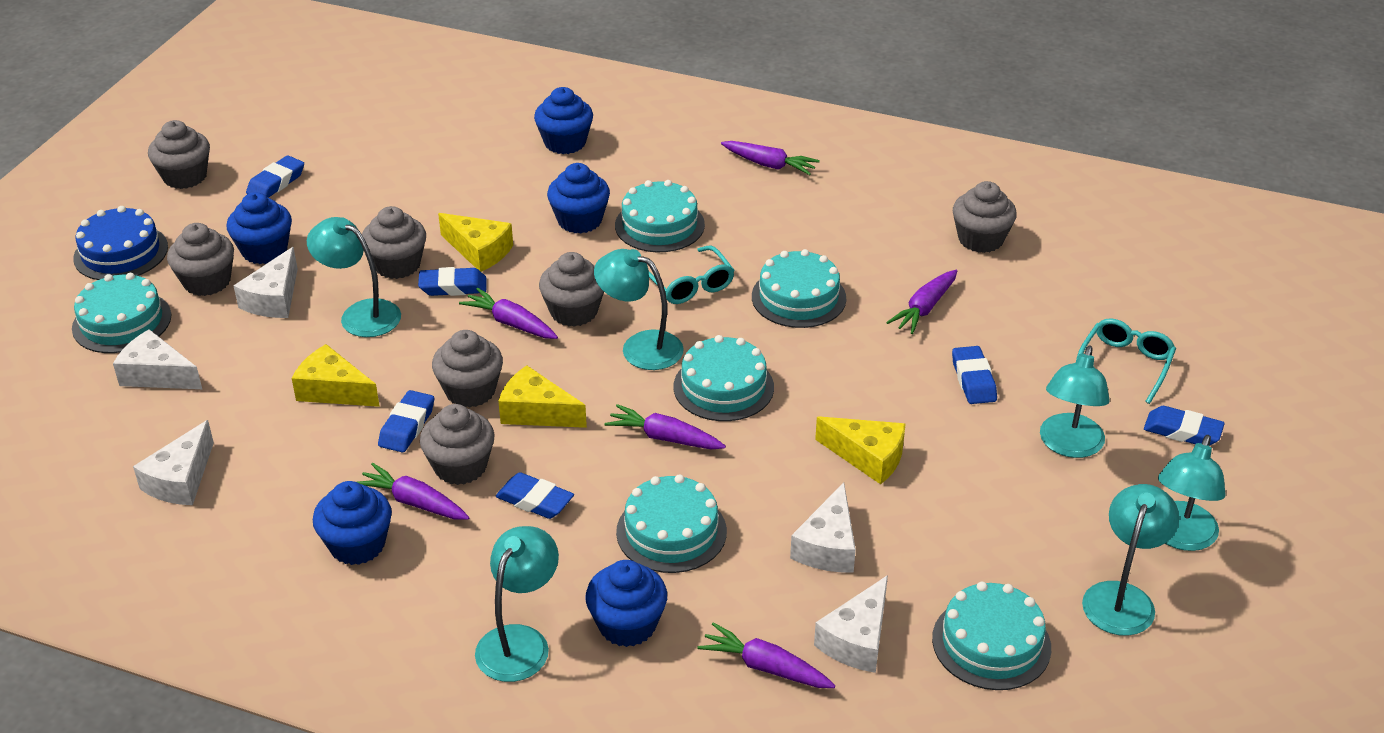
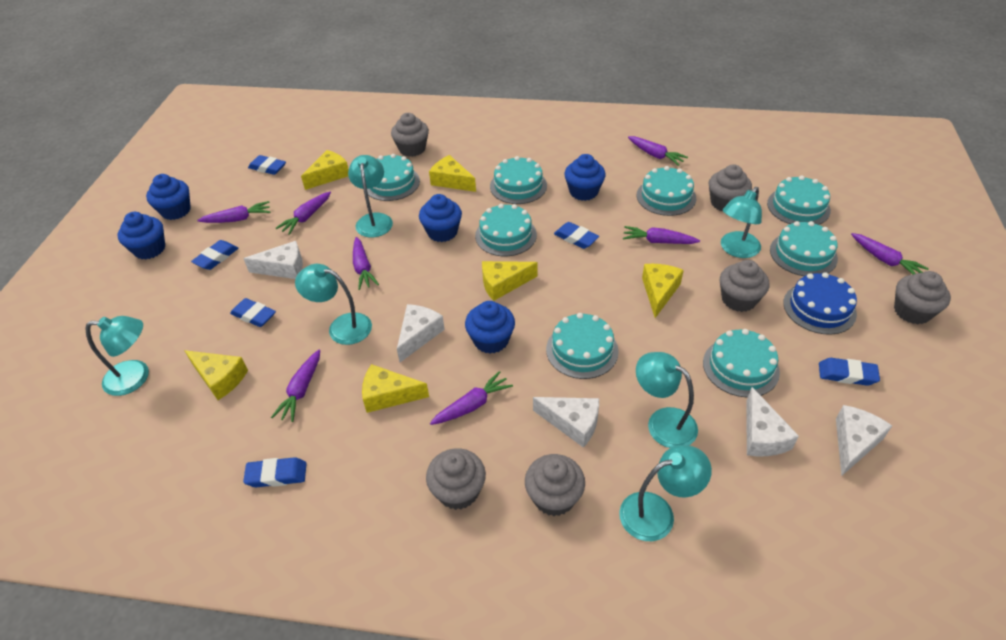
grey cupcake: [148,120,210,189] [167,223,234,296] [362,206,426,279] [420,404,495,485] [432,330,503,408] [539,252,604,327] [953,181,1017,253] = 7 -> [391,113,429,157] [426,448,486,510] [525,454,585,516] [709,164,752,211] [720,260,770,312] [894,271,951,324] = 6
purple carrot: [357,463,469,520] [459,288,558,339] [604,404,726,449] [697,622,835,688] [721,141,820,175] [886,270,957,334] = 6 -> [197,201,270,223] [271,350,320,422] [276,192,331,235] [353,237,379,290] [430,371,513,425] [623,226,700,244] [628,136,688,166] [851,233,929,275] = 8
turquoise cake: [72,273,171,353] [615,180,705,252] [616,474,727,573] [673,335,774,421] [752,249,846,328] [932,582,1051,690] = 6 -> [367,154,420,201] [475,204,537,256] [490,156,547,204] [546,313,619,379] [637,166,696,216] [703,329,780,397] [767,176,831,225] [770,221,838,276] = 8
turquoise glasses: [649,245,734,304] [1076,318,1176,404] = 2 -> none = 0
yellow cheese: [292,344,380,407] [438,213,513,272] [498,365,587,428] [815,416,906,484] = 4 -> [184,350,248,400] [301,150,349,190] [362,364,429,413] [429,155,476,192] [482,261,538,301] [642,264,684,318] = 6

